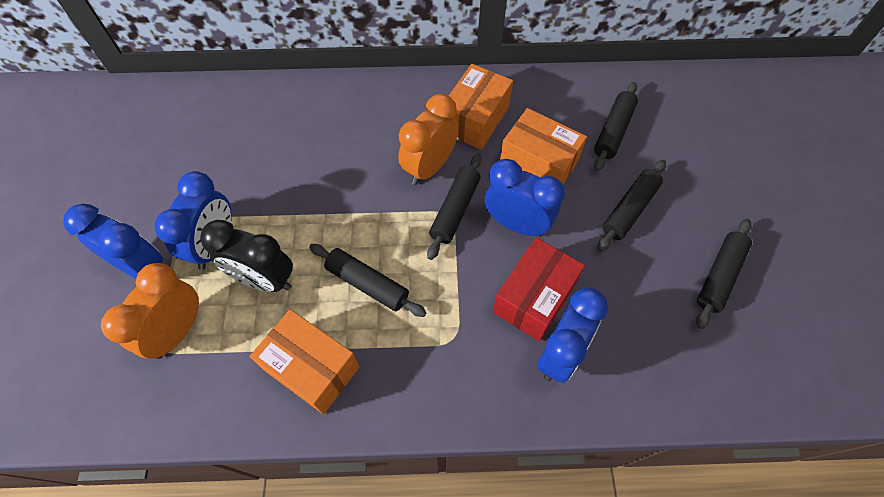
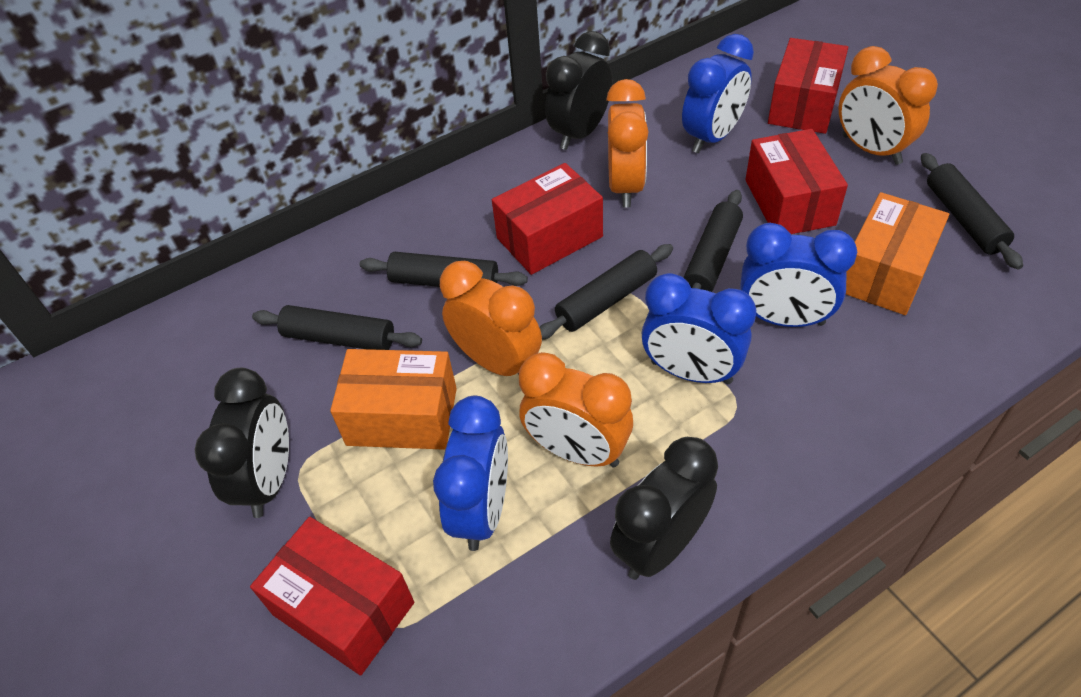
black clock: [200,220,293,292] = 1 -> [194,368,289,518] [545,31,612,150] [610,437,718,580] = 3
orange box: [250,309,360,414] [449,64,513,150] [500,108,587,184] = 3 -> [330,349,457,450] [846,192,949,315] = 2
orange clock: [101,263,199,359] [398,94,458,185] = 2 -> [440,261,542,376] [519,352,633,467] [606,79,649,208] [839,46,938,165] = 4
red box: [493,237,585,341] = 1 -> [250,517,414,675] [492,163,603,275] [745,129,848,234] [768,38,848,134] = 4

